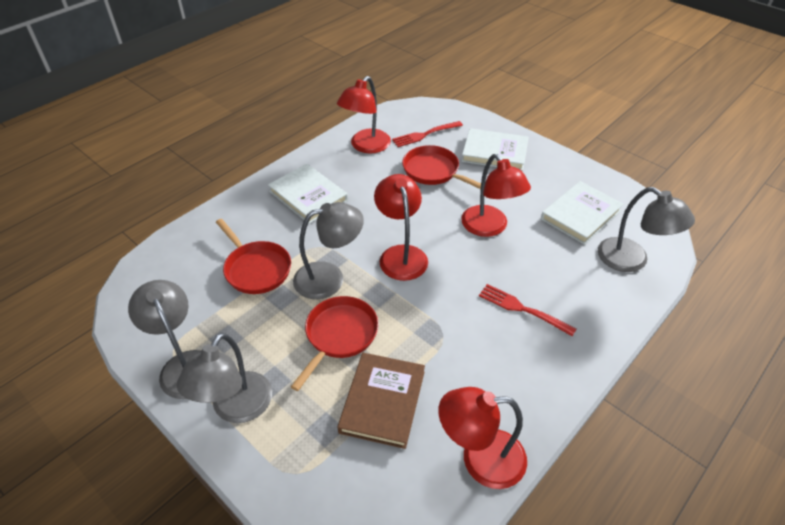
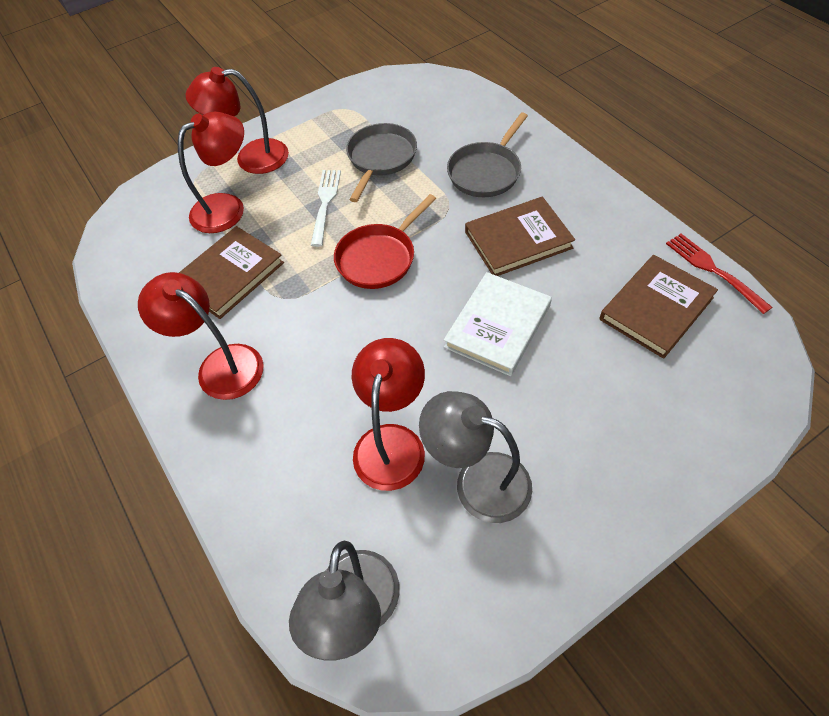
brown book: [338,353,425,449] = 1 -> [179,226,284,319] [465,197,575,276] [599,255,718,359] = 3
grey lamp: [128,280,202,399] [177,333,272,423] [293,202,364,299] [598,187,695,272] = 4 -> [289,541,400,660] [419,391,532,523] = 2
grey pan: none = 0 -> [346,123,417,202] [447,112,528,197] = 2
red fork: [392,121,463,147] [479,284,576,336] = 2 -> [666,234,772,314] = 1
red pan: [216,219,291,294] [291,296,379,391] [402,145,481,189] = 3 -> [334,194,436,289] = 1
white book: [268,164,348,224] [462,128,529,171] [541,181,624,245] = 3 -> [444,272,552,376] = 1
white fork: none = 0 -> [311,170,341,247] = 1

